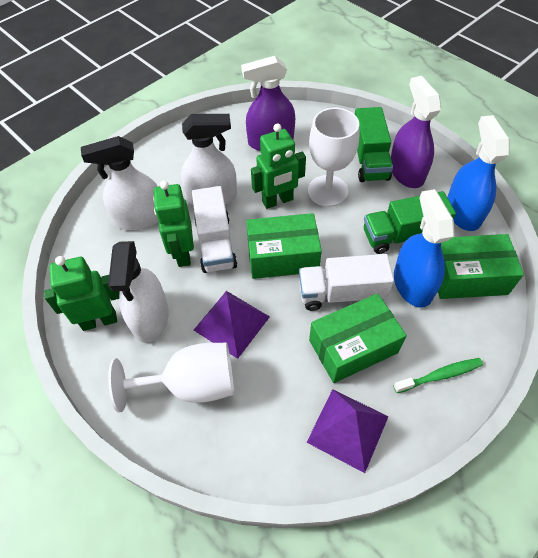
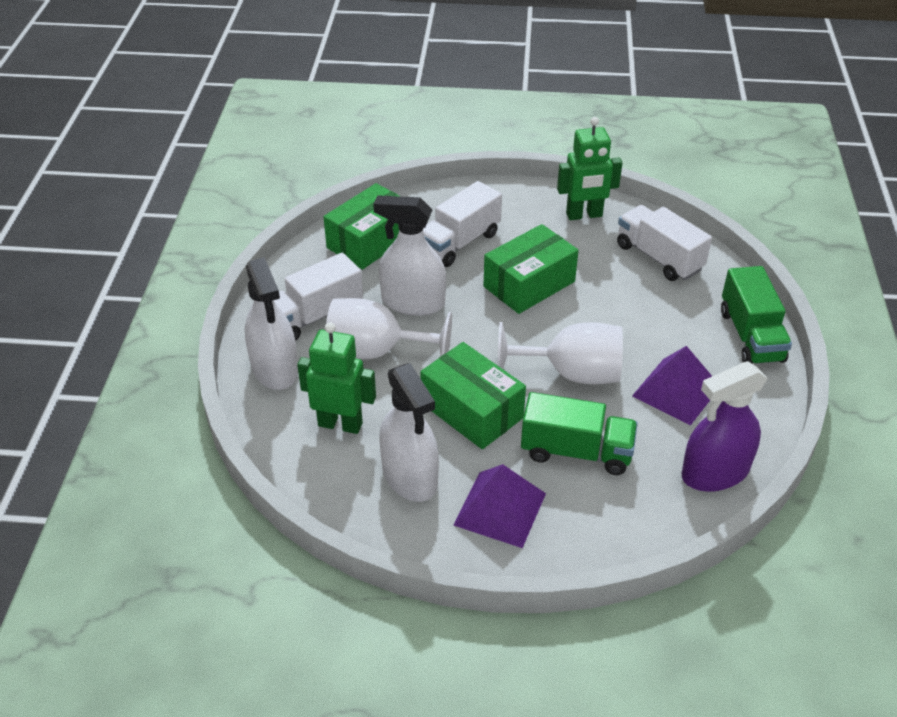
blue spray bottle: [394,189,454,308] [447,115,510,231] = 2 -> none = 0
green robot: [44,256,120,331] [153,181,194,267] [251,123,306,209] = 3 -> [297,322,376,434] [557,117,622,220] = 2
green toothbrush: [394,358,483,393] = 1 -> none = 0
purple spray bottle: [241,56,295,151] [391,76,442,188] = 2 -> [681,361,768,492] = 1
white truck: [192,186,237,273] [299,254,394,311] = 2 -> [274,253,363,341] [423,181,502,267] [617,205,712,281] = 3

